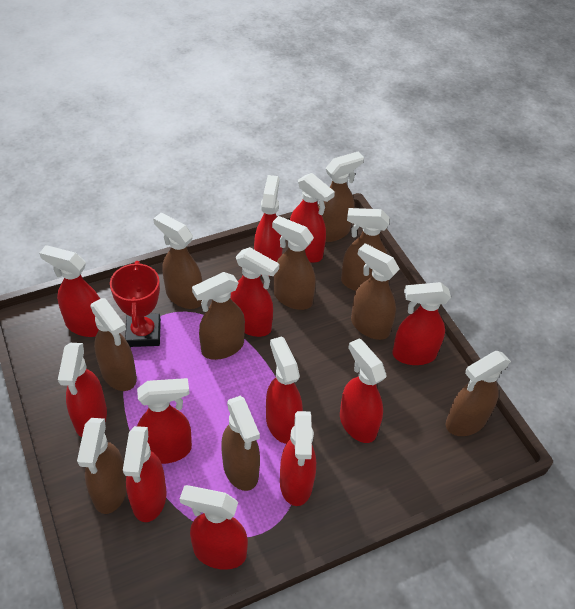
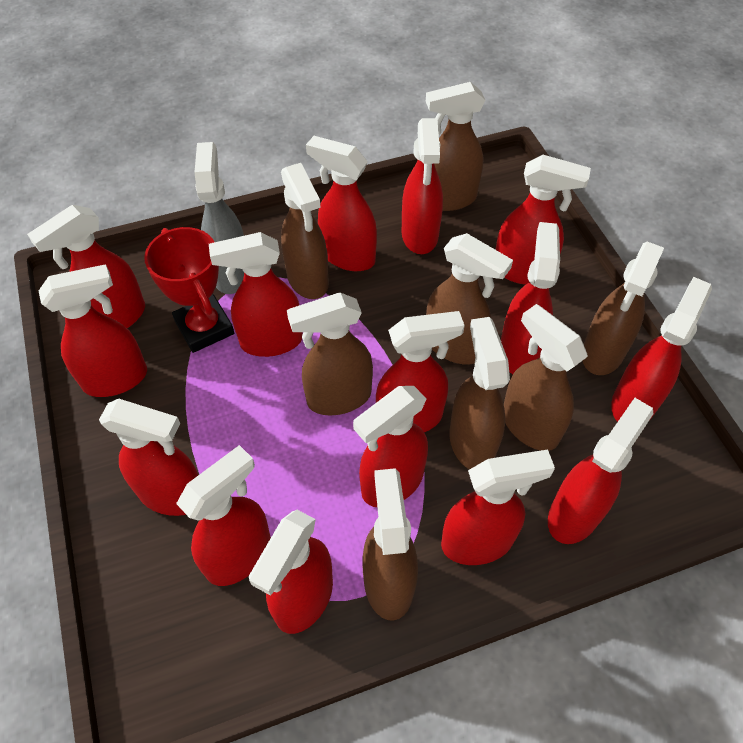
brown spray bottle: [77,418,127,514] [90,298,137,391] [153,213,202,309] [192,272,245,360] [221,396,260,491] [272,216,316,310] [318,152,364,242] [341,208,389,291] [351,243,399,340] [446,351,511,436] = 10 -> [281,163,329,299] [287,293,373,416] [362,468,418,621] [426,82,485,211] [426,233,513,365] [449,317,510,469] [504,304,588,451] [583,242,664,375] = 8
grey spray bottle: none = 0 -> [195,142,244,294] = 1
red spray bottle: [39,245,100,337] [58,343,107,437] [123,426,167,522] [137,378,192,464] [180,485,248,570] [230,247,279,337] [254,175,283,262] [266,336,303,444] [280,411,316,506] [290,173,335,263] [340,338,387,443] [393,282,451,365] = 12 -> [27,205,145,328] [39,264,147,397] [99,399,198,516] [176,445,271,586] [209,232,303,357] [249,510,333,634] [306,136,377,271] [353,386,428,507] [376,311,465,432] [402,118,443,254] [441,449,555,565] [496,155,591,285] [501,222,560,374] [548,398,654,544] [611,277,712,422] = 15

